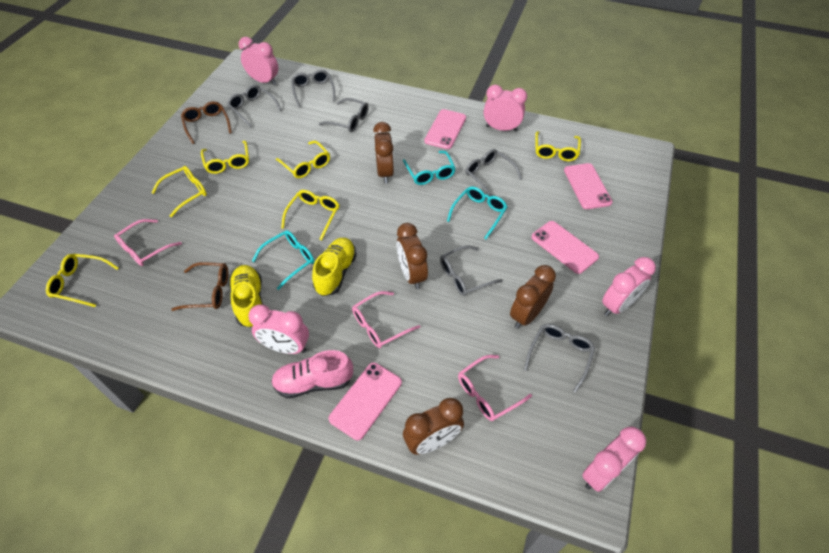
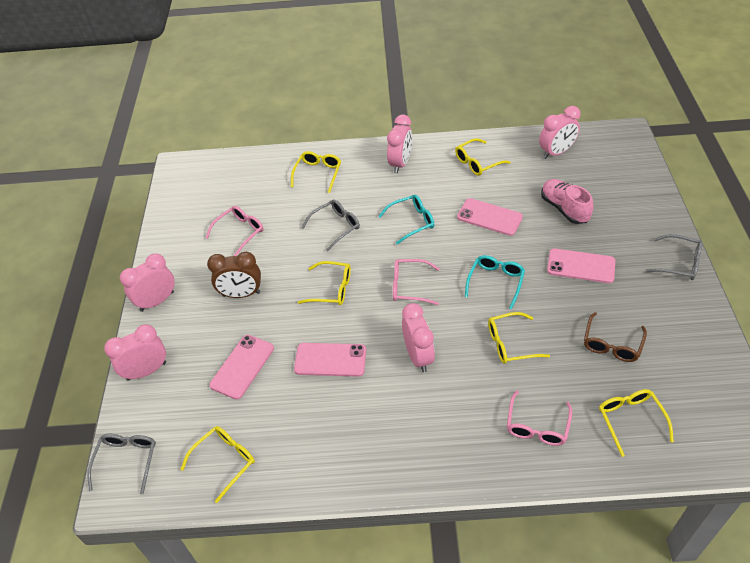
brown clock: [373,122,394,184] [397,223,428,289] [403,398,464,455] [510,265,556,329] = 4 -> [207,252,261,298] = 1
brown glasses: [171,262,228,311] [181,101,232,144] = 2 -> [584,312,647,362] = 1
grey glasses: [227,85,281,128] [291,70,336,107] [319,98,369,132] [440,245,503,296] [465,149,522,196] [524,324,595,393] = 6 -> [87,434,156,494] [302,199,360,251] [646,234,703,280] = 3
turquoise glasses: [252,230,314,290] [403,151,456,185] [447,186,507,239] = 3 -> [379,195,434,245] [465,255,525,309] = 2
yellow shoe: [229,265,263,327] [312,238,357,296] = 2 -> none = 0

